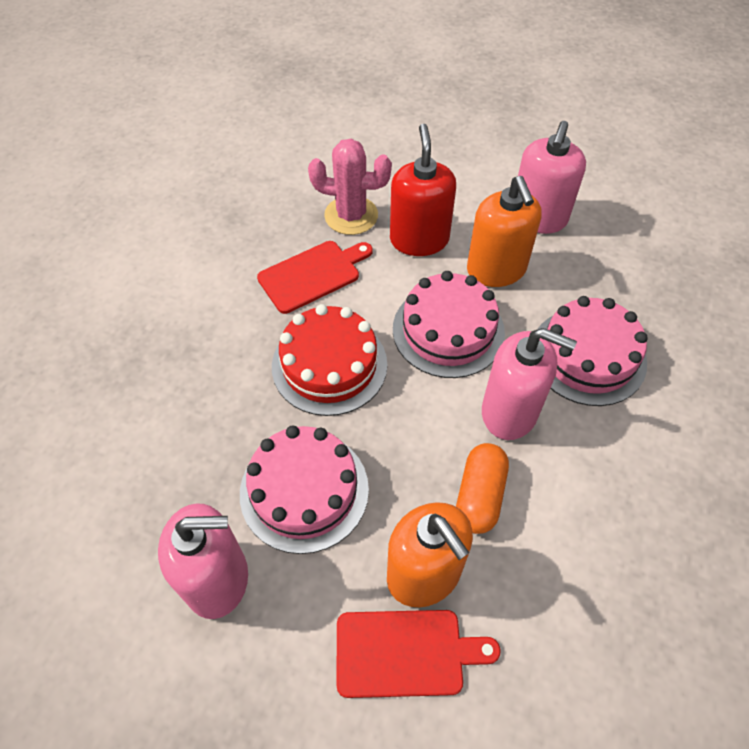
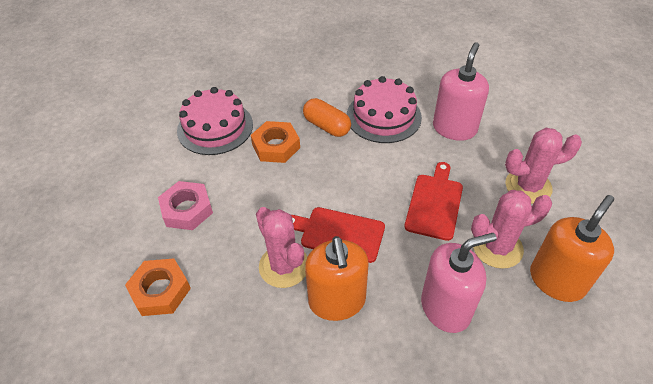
orange nut: none = 0 -> [125,258,191,316] [251,121,300,163] = 2
pink cactus: [308,139,392,235] = 1 -> [256,207,307,288] [471,190,552,269] [505,128,582,204] = 3
pink cake: [240,426,369,554] [393,271,505,378] [537,296,648,406] = 3 -> [177,87,253,155] [347,76,422,143] = 2
pink nut: none = 0 -> [158,181,213,230] = 1
pink soap dispenser: [158,503,248,619] [482,328,577,440] [518,121,586,234] = 3 -> [421,233,497,333] [433,42,489,141] = 2
red cake: [272,304,387,416] = 1 -> none = 0
red soap dispenser: [390,124,456,256] = 1 -> none = 0

